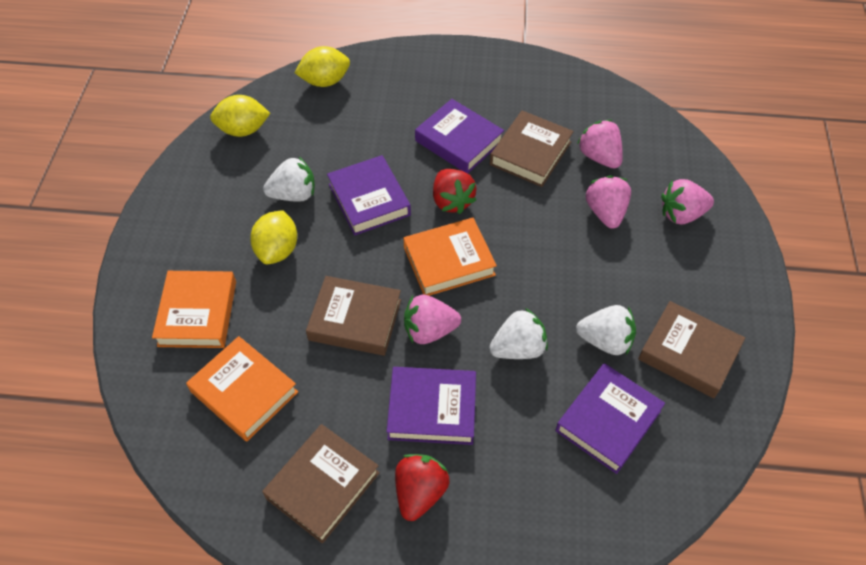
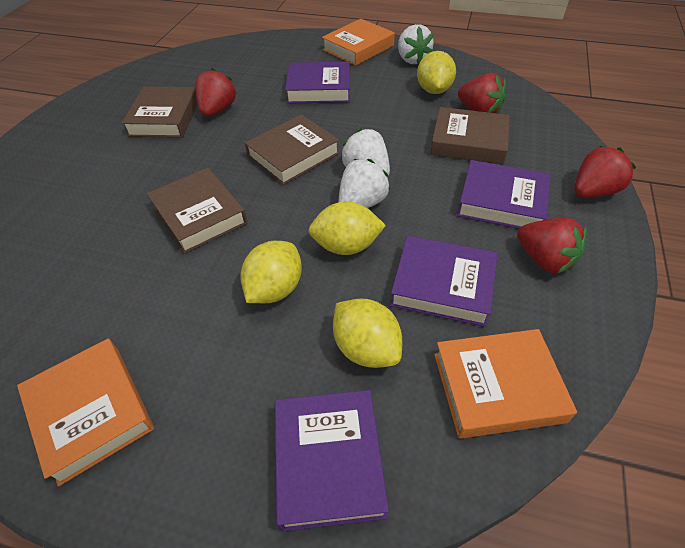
pink strawberry: [404,295,461,344] [577,120,623,169] [586,176,631,228] [661,179,714,224] = 4 -> none = 0
red strawberry: [395,454,450,521] [433,169,476,214] = 2 -> [195,68,237,117] [458,73,506,113] [517,218,587,274] [574,146,636,198] = 4
yellow lemon: [210,95,270,137] [250,210,297,264] [294,46,350,87] = 3 -> [241,241,302,303] [309,201,386,255] [333,299,402,368] [417,51,456,94] = 4

